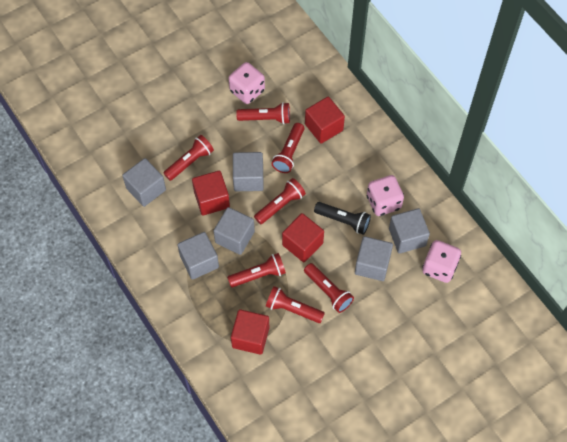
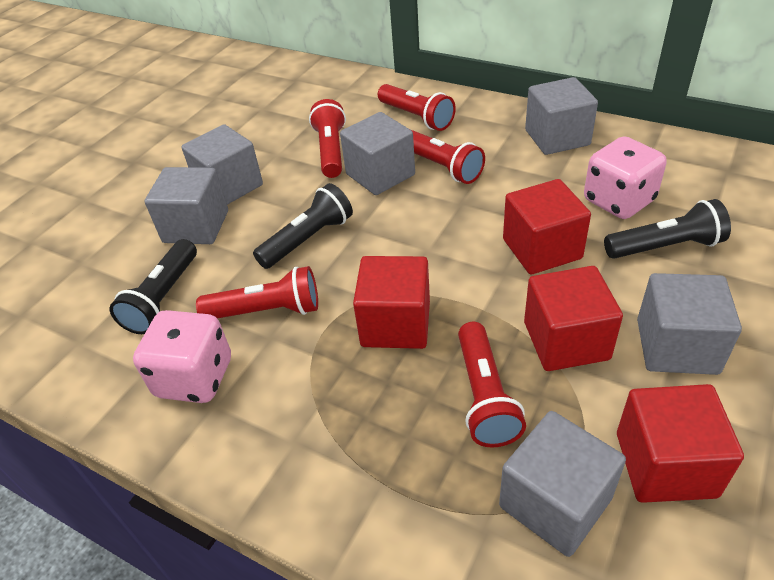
black flashlight: [314,202,371,235] = 1 -> [110,239,197,334] [253,183,353,269] [604,199,731,259] = 3
pink dice: [228,62,265,104] [367,175,404,216] [422,240,461,283] = 3 -> [133,310,231,403] [584,136,667,219] = 2
red flashlight: [164,135,214,181] [227,253,286,288] [236,102,290,124] [254,178,306,224] [266,286,325,323] [272,123,304,173] [304,263,354,313] = 7 -> [196,266,318,318] [309,99,346,178] [378,84,456,131] [410,129,485,184] [458,322,526,447] = 5

